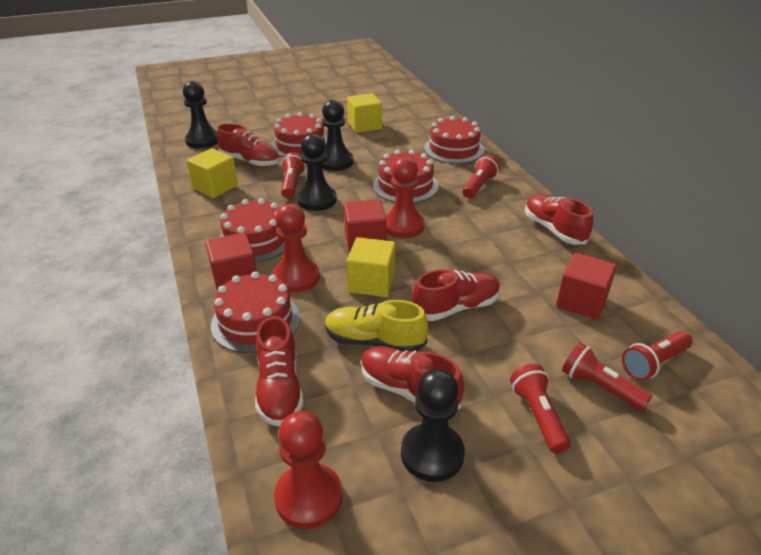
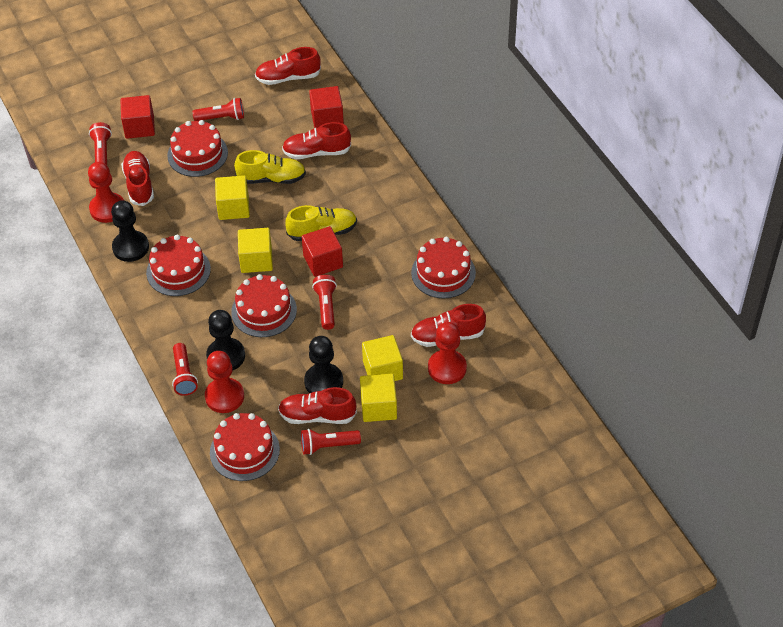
black pawn: [183,81,218,149] [297,134,337,211] [321,100,353,171] [401,369,465,482] = 4 -> [111,200,149,262] [206,310,245,371] [304,336,343,393] = 3
yellow cube: [187,148,238,198] [347,93,382,133] [347,237,396,297] = 3 -> [215,175,250,220] [238,228,273,273] [360,374,397,422] [362,335,403,381] = 4
yellow shoe: [325,300,428,352] = 1 -> [234,150,306,184] [285,205,357,241] = 2

